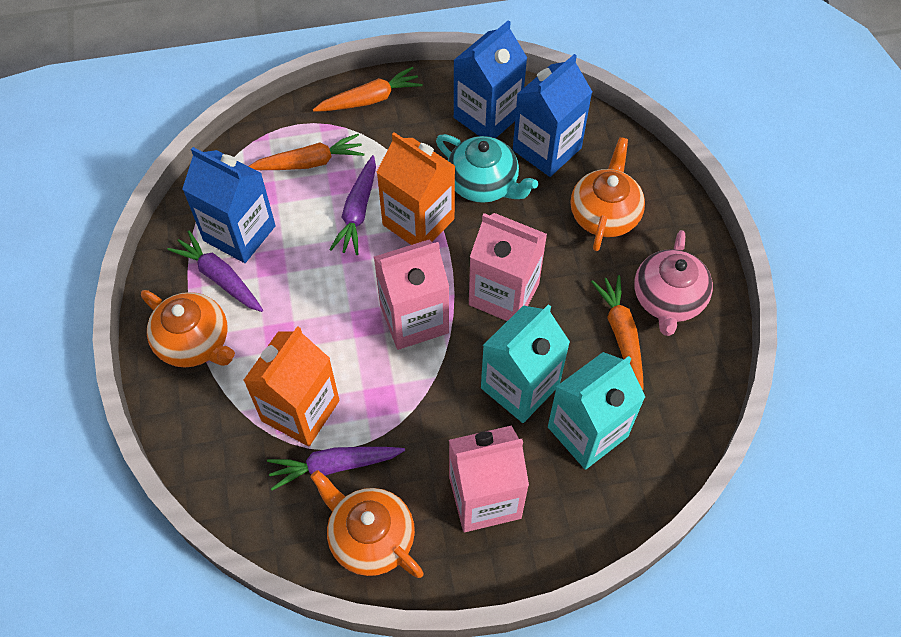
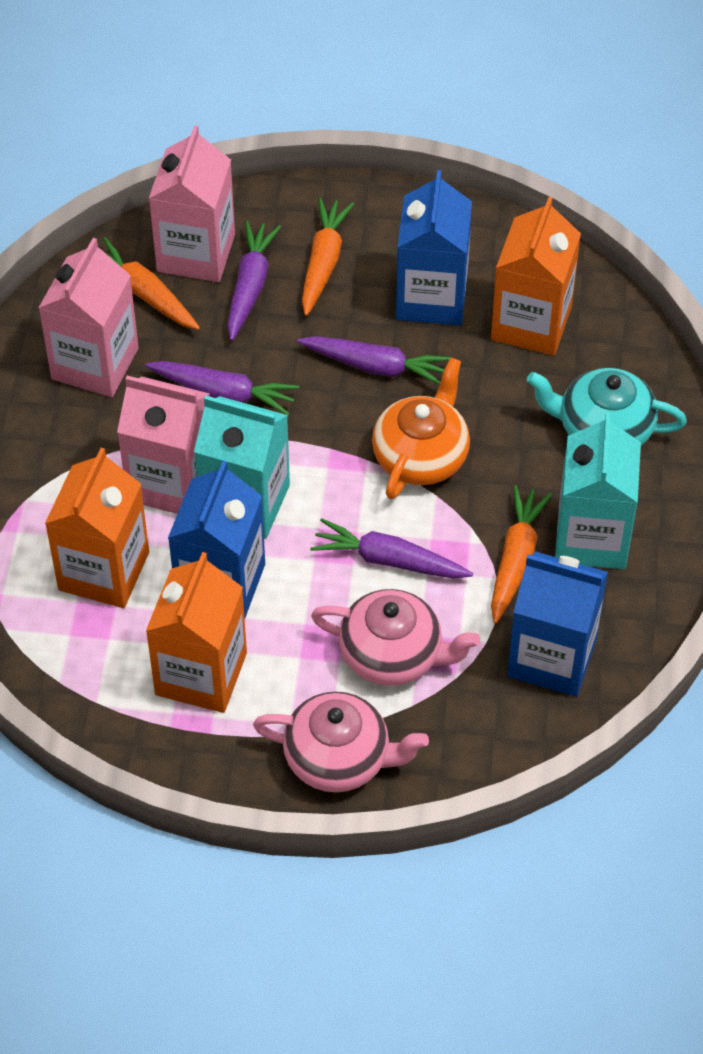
orange carton: [243,326,340,446] [376,132,455,245] = 2 -> [45,448,149,608] [146,552,247,713] [491,197,581,356] = 3
orange teapot: [141,290,235,367] [310,470,424,578] [571,137,645,251] = 3 -> [372,358,470,499] = 1
pink teapot: [634,230,713,336] = 1 -> [253,691,429,792] [311,589,480,686] = 2
purple carrot: [167,231,263,312] [267,447,405,491] [329,155,376,255] = 3 -> [145,361,299,415] [227,221,281,341] [297,336,452,385] [310,518,473,579] = 4

